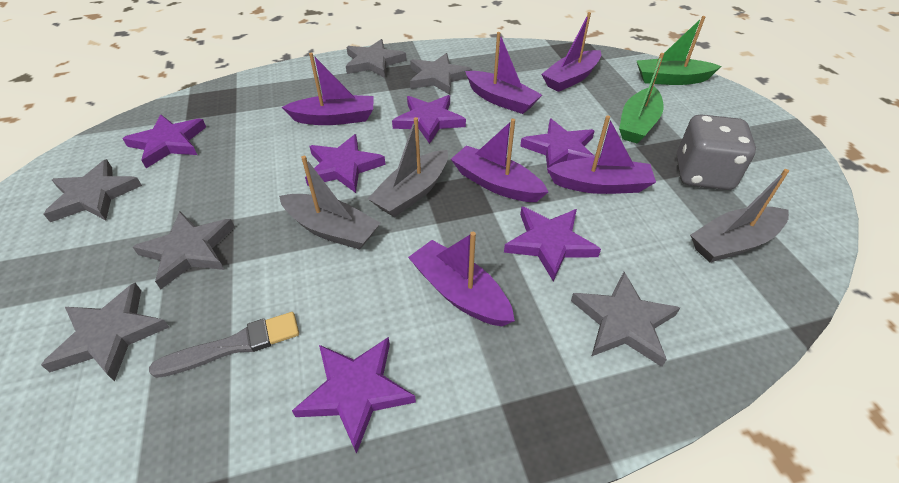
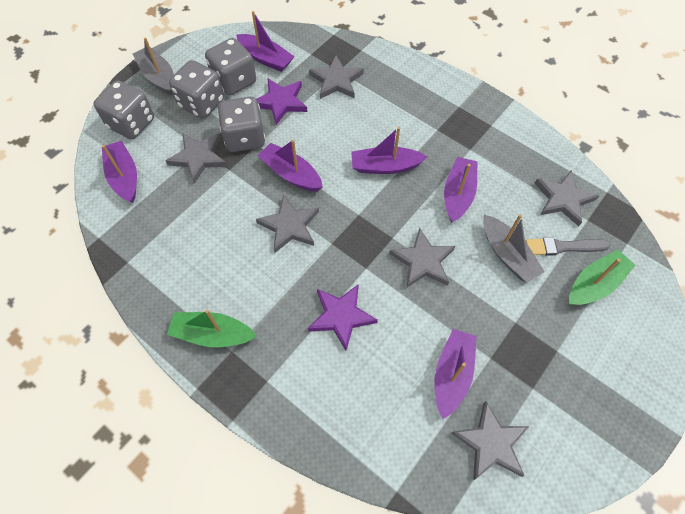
grey boat: [279,156,380,250] [368,117,448,217] [690,169,789,263] = 3 -> [133,37,174,95] [483,214,545,282] = 2
grey dice: [677,114,756,190] = 1 -> [93,80,154,139] [169,60,224,118] [205,38,256,95] [218,97,265,152] = 4
purple star: [122,114,206,168] [292,337,416,454] [305,134,386,193] [392,95,466,144] [504,206,601,282] [520,119,595,173] = 6 -> [256,78,307,125] [308,284,378,350] = 2

